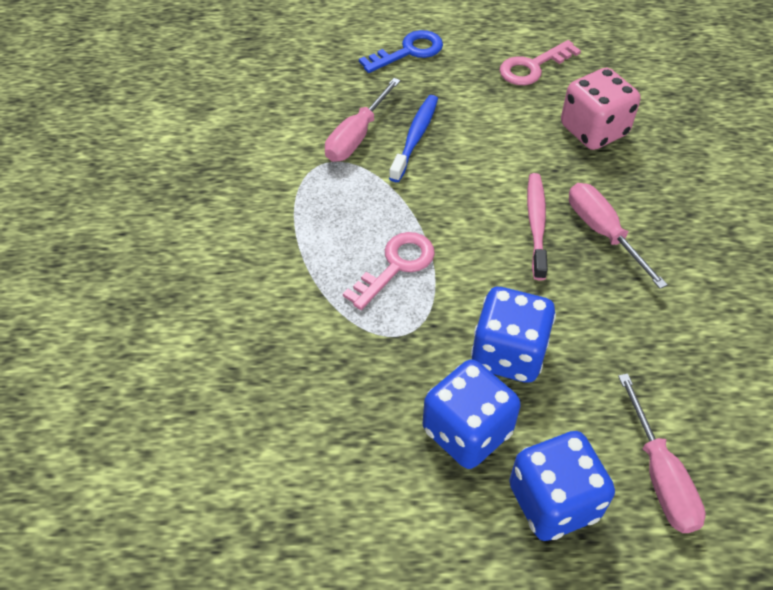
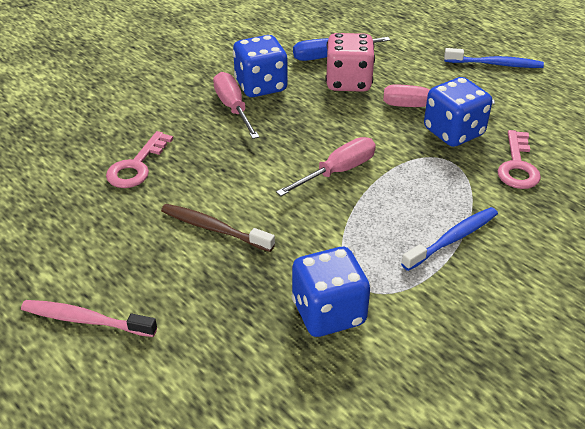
blue key: [359,30,443,73] = 1 -> none = 0
blue screwdriver: none = 0 -> [293,37,390,61] = 1
blue toothbrush: [389,95,438,182] = 1 -> [401,207,498,271] [444,48,544,68] = 2
brown toothbrush: none = 0 -> [161,204,275,252] = 1

